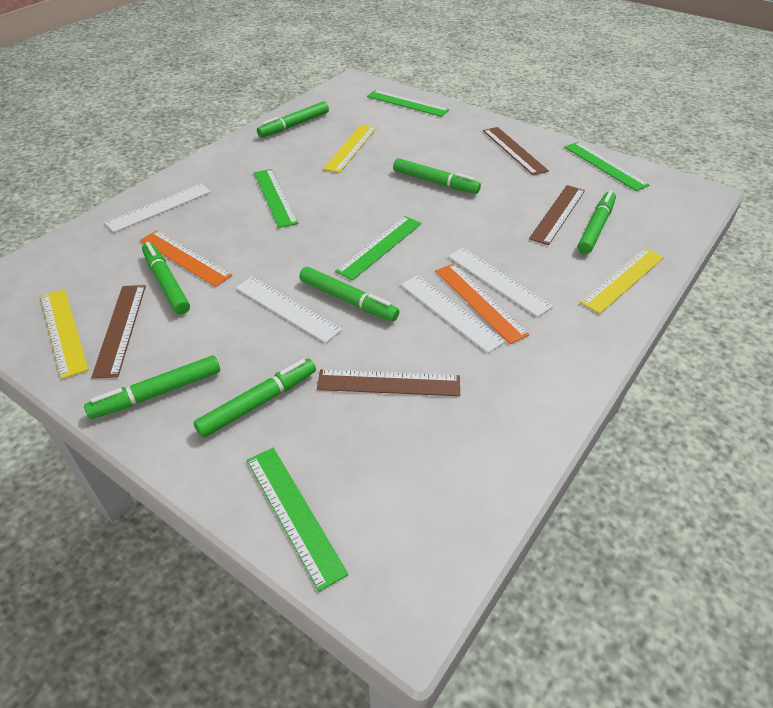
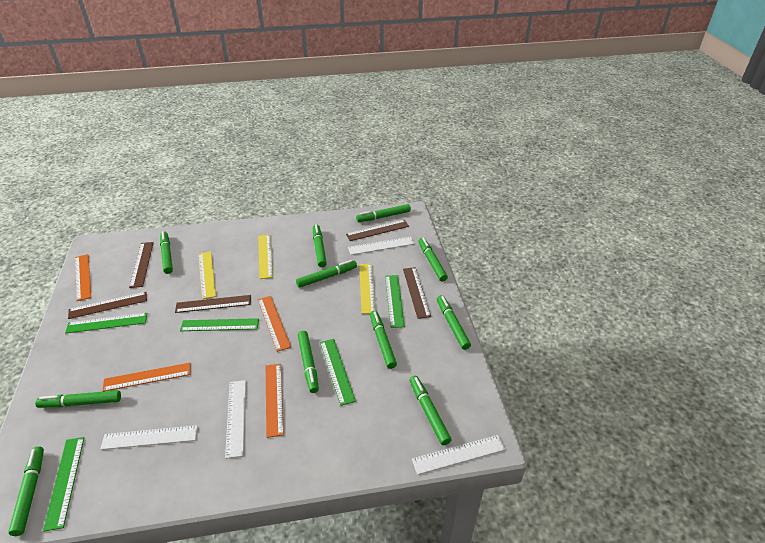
brown ruler: [91,285,146,379] [317,369,460,396] [483,127,549,175] [529,185,585,245] = 4 -> [68,292,147,319] [129,242,154,288] [175,295,251,313] [346,220,409,241] [403,267,431,319] = 5
green marker: [84,355,220,419] [142,242,190,315] [193,359,316,438] [257,101,329,137] [299,267,400,321] [393,158,481,194] [578,190,616,254] = 7 -> [8,446,44,536] [35,390,121,408] [160,231,173,274] [296,260,357,288] [298,331,319,393] [313,225,327,267] [356,204,411,222] [370,311,397,369] [410,376,451,445] [418,237,448,281] [437,295,471,350] = 11
orange ruler: [140,230,232,287] [435,263,530,344] = 2 -> [75,254,91,301] [102,363,190,392] [258,296,291,352] [266,364,284,438] = 4

